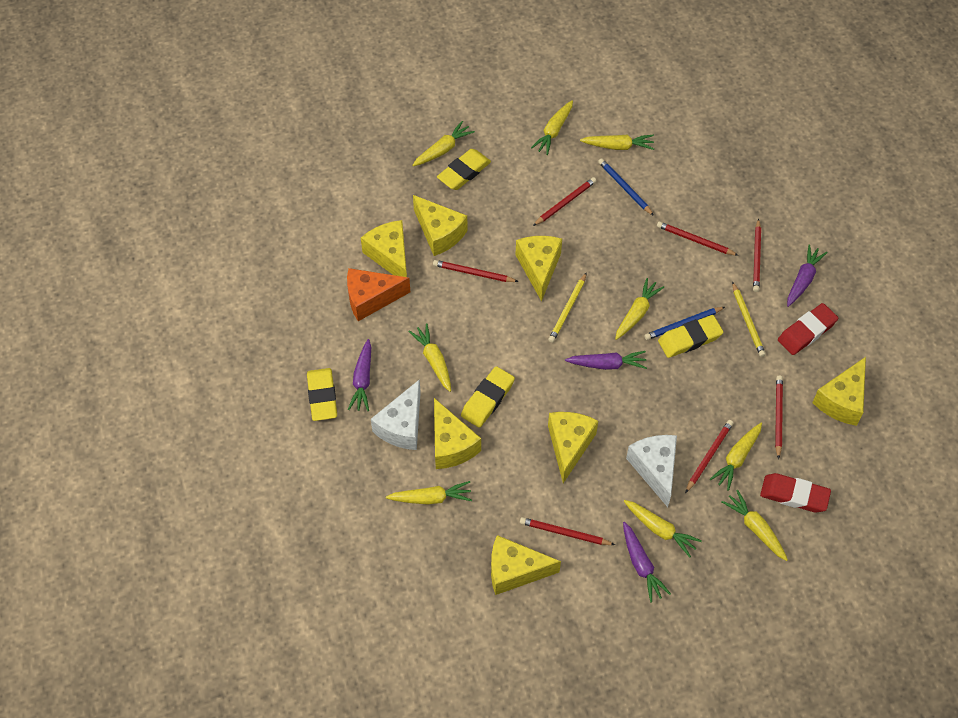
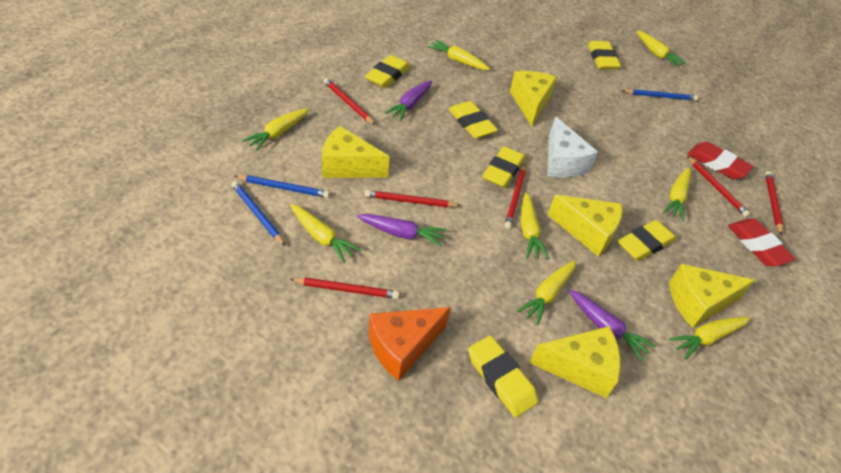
blue pencil: [598,158,654,216] [644,307,725,340] = 2 -> [232,181,285,246] [235,175,330,198] [622,89,698,101] = 3
purple carrot: [348,339,371,411] [565,351,647,370] [623,522,671,603] [787,245,827,307] = 4 -> [357,214,446,246] [385,80,432,121] [569,290,656,361] = 3
red pencil: [433,260,519,282] [520,517,615,545] [533,177,596,226] [657,221,739,256] [685,420,734,493] [753,218,761,292] [775,376,783,459] = 7 -> [290,277,399,299] [324,78,375,125] [365,190,461,207] [504,164,526,229] [687,156,750,217] [765,171,784,235] = 6
white cheese: [371,379,421,450] [626,435,677,507] = 2 -> [547,116,598,178] = 1
yellow carrot: [386,481,472,505] [408,324,451,392] [412,121,475,166] [531,100,573,155] [580,135,654,150] [615,278,664,340] [624,500,702,558] [710,423,762,491] [722,490,788,561] = 9 -> [242,108,309,151] [290,204,361,263] [427,40,490,70] [517,261,576,325] [521,193,550,259] [637,31,686,67] [663,167,691,221] [669,317,750,360] = 8
yellow cheese: [361,220,407,277] [413,195,467,256] [434,398,481,469] [491,535,561,595] [516,236,562,302] [548,412,598,483] [812,357,866,426] = 7 -> [322,126,390,178] [510,71,557,126] [529,326,621,398] [548,195,623,257] [669,264,755,328] = 5
yellow eraser: [307,368,337,421] [437,149,491,190] [461,366,515,428] [658,315,723,358] = 4 -> [365,55,410,88] [449,101,498,138] [468,336,538,417] [482,146,525,188] [588,41,621,70] [618,220,676,261] = 6
yellow pencil: [548,272,587,343] [732,281,766,357] = 2 -> none = 0

